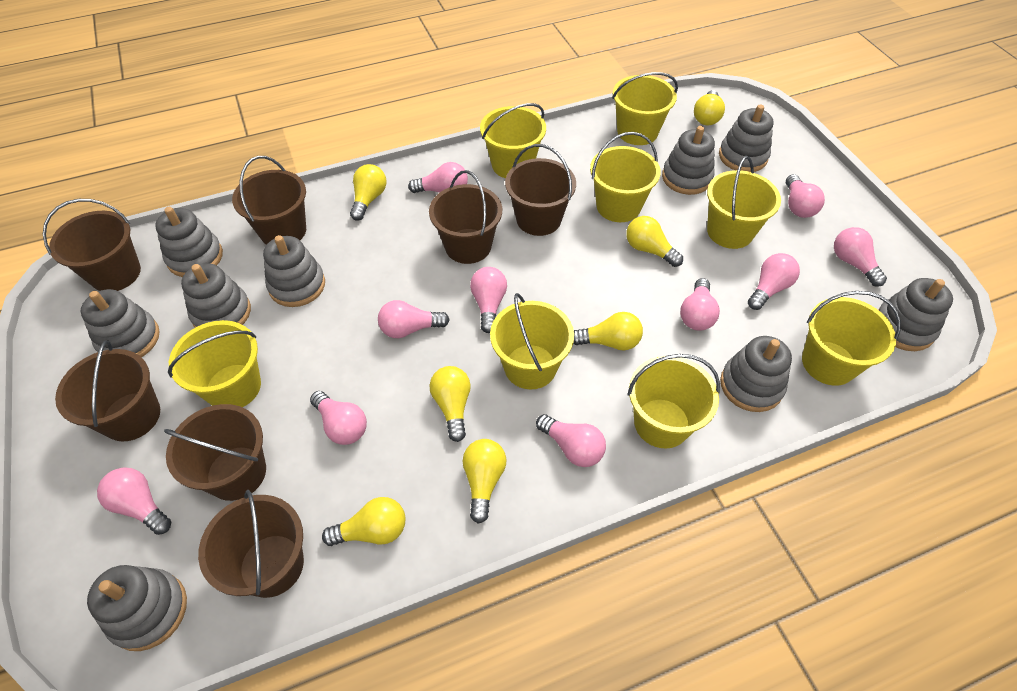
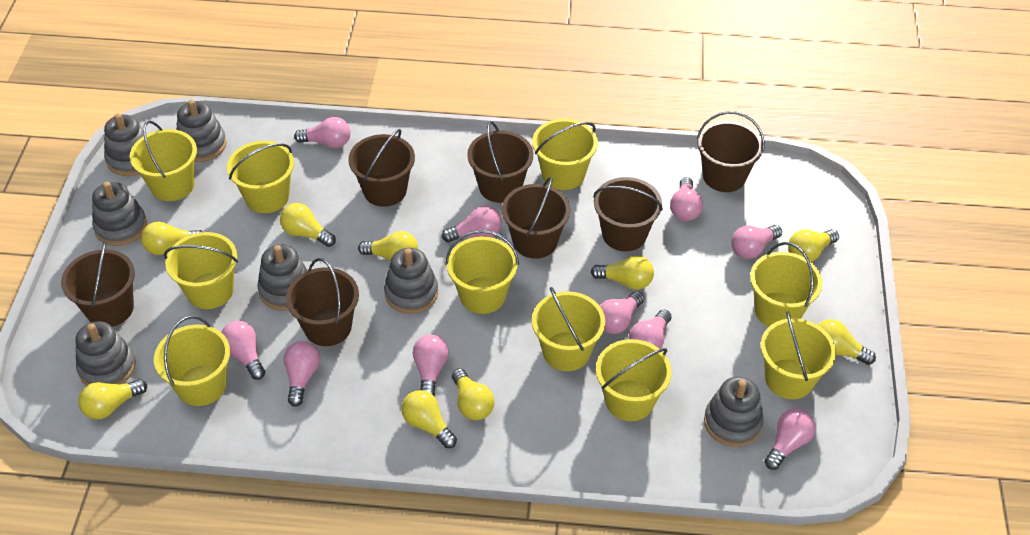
grey stacking toy: [81,289,160,357] [87,565,187,651] [156,207,223,277] [181,263,251,328] [263,235,325,307] [662,126,715,195] [719,105,774,172] [720,336,792,412] [878,278,953,351] = 9 -> [75,321,136,386] [92,182,147,246] [104,113,147,176] [176,100,227,162] [257,244,308,310] [384,248,438,314] [704,377,764,447] = 7
yellow bucket: [168,320,261,407] [480,103,546,178] [490,293,574,389] [590,132,661,222] [612,72,678,145] [628,354,720,448] [707,156,781,249] [802,291,901,386] = 8 -> [130,120,197,201] [154,316,230,406] [164,232,238,309] [227,141,294,213] [445,230,519,314] [532,119,598,190] [532,287,605,371] [596,339,672,421] [750,242,823,327] [761,311,836,399] = 10
yellow light bulb: [322,497,405,546] [350,164,386,221] [430,366,471,442] [463,439,506,524] [573,312,643,350] [626,216,683,267] [694,90,725,125] = 7 -> [78,379,147,419] [141,222,203,255] [280,203,336,247] [358,231,418,261] [401,390,457,448] [452,368,495,420] [591,256,654,290] [788,229,839,262] [818,319,876,365] = 9

